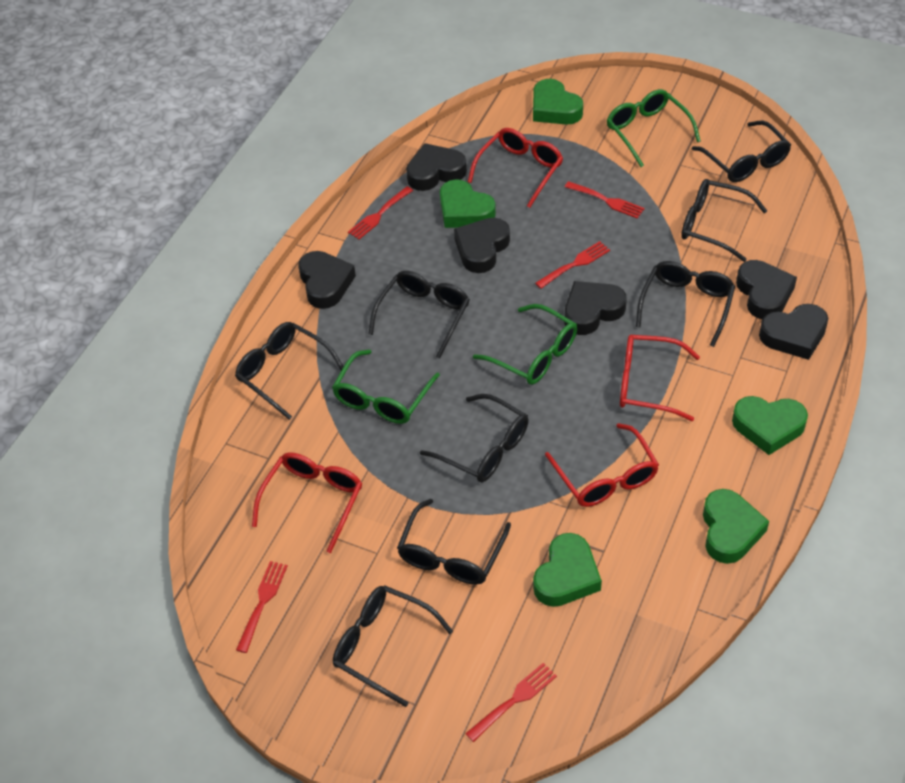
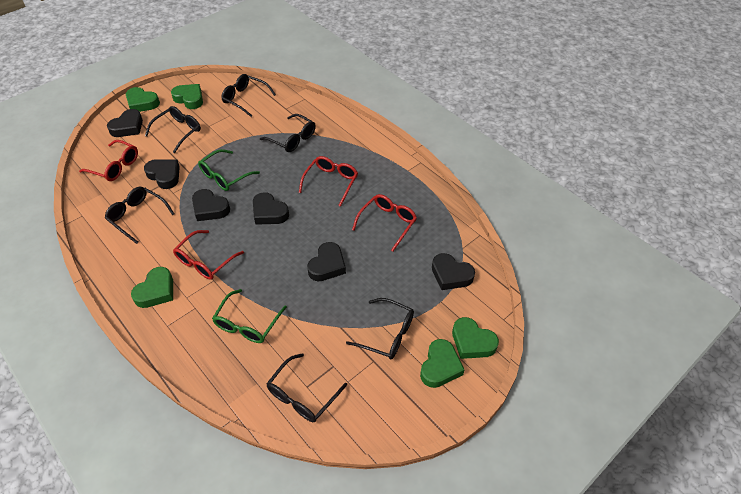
black glasses: [235,322,344,420] [333,585,453,707] [368,271,470,359] [397,499,511,585] [420,394,529,482] [636,261,735,347] [681,179,767,262] [692,120,791,182] = 8 -> [105,187,174,244] [145,106,201,153] [221,74,276,117] [260,114,316,152] [266,353,347,422] [346,298,414,359] = 6
green glasses: [332,350,440,424] [473,304,577,385] [607,89,701,167] = 3 -> [198,149,260,191] [212,289,287,343] = 2
red fork: [236,561,288,653] [348,186,413,239] [465,663,557,742] [535,241,610,289] [565,181,645,219] = 5 -> none = 0

